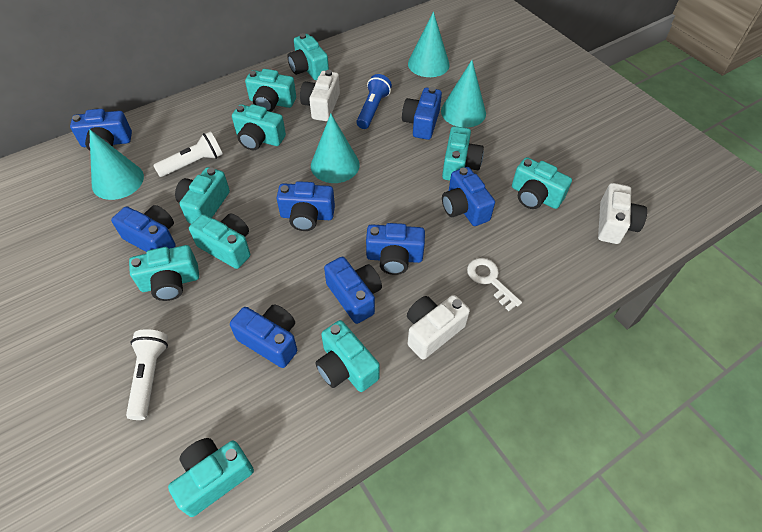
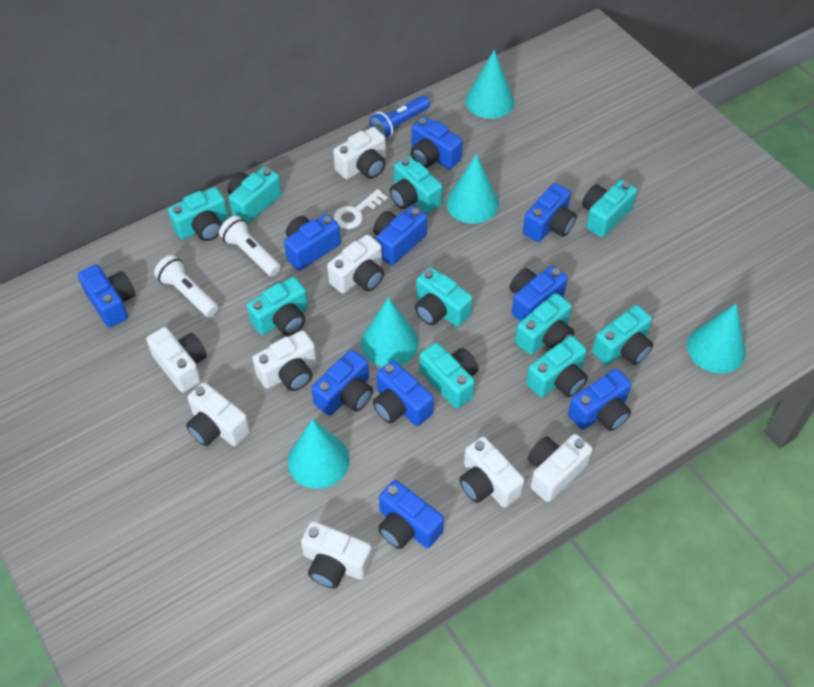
blue camera: [70,109,132,151] [111,205,176,252] [230,305,297,368] [277,181,335,231] [324,257,382,324] [366,223,425,275] [402,87,442,140] [442,167,495,226] = 8 -> [78,264,135,328] [284,214,341,271] [311,350,373,416] [373,206,427,265] [373,361,434,426] [378,480,444,549] [411,116,463,169] [510,265,568,321] [523,183,577,242] [568,369,632,431] = 10
turquoise cone: [89,129,144,200] [311,114,360,183] [408,12,450,77] [441,60,486,128] = 4 -> [287,419,350,489] [361,297,418,367] [446,154,499,224] [465,50,514,119] [687,303,746,373] = 5
white camera: [300,70,340,121] [407,295,470,360] [598,183,647,244] = 3 -> [146,327,207,393] [186,382,250,446] [252,330,317,391] [301,521,372,588] [327,235,384,294] [333,127,386,179] [459,436,524,508] [528,434,593,502] = 8

